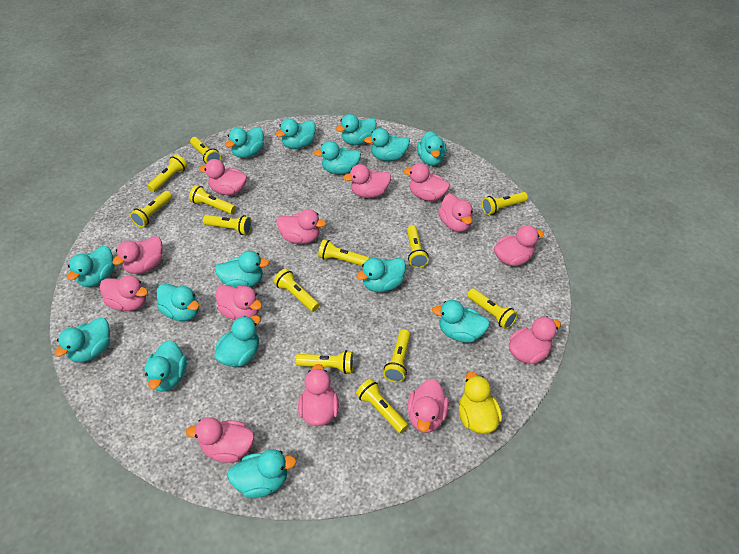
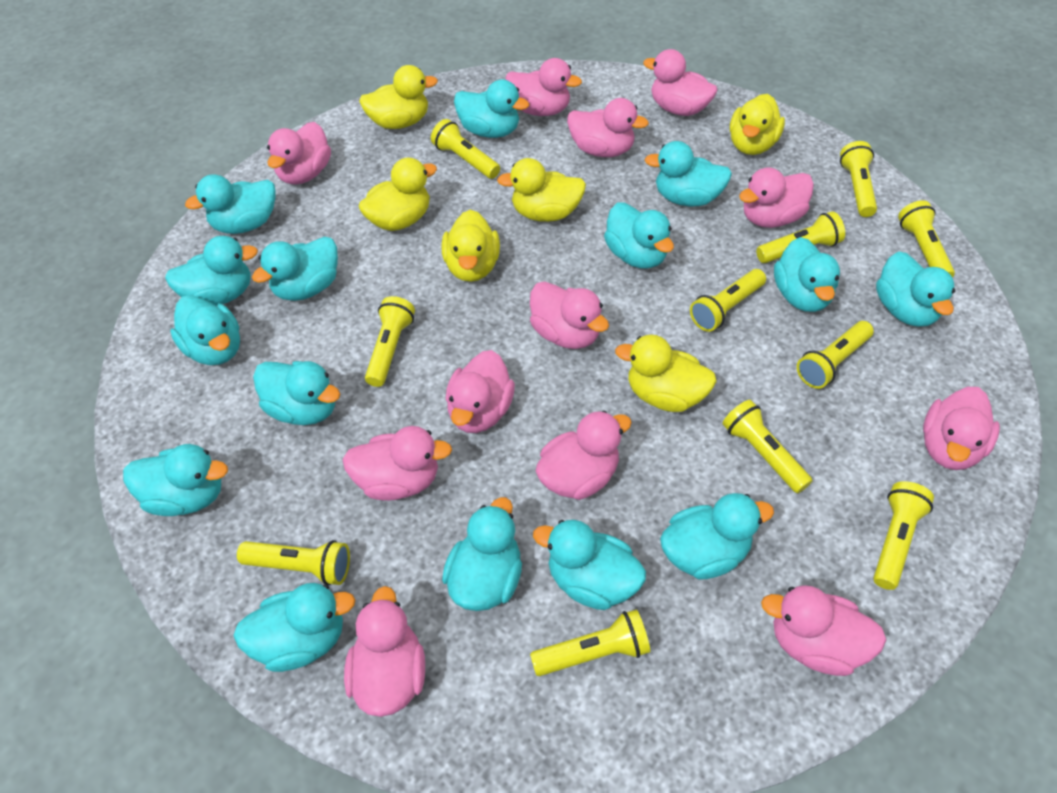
pink duck: [100,275,148,311] [112,236,162,274] [186,417,254,463] [199,159,247,195] [216,285,262,320] [276,209,326,244] [298,364,339,426] [343,164,391,198] [403,163,450,201] [407,379,449,433] [438,194,473,232] [494,225,544,266] [509,317,561,364] = 13 -> [267,122,331,185] [342,426,452,501] [344,586,425,717] [446,350,515,433] [506,58,582,116] [530,281,609,349] [536,411,632,500] [567,98,649,157] [643,49,717,116] [739,167,814,228] [761,585,886,676] [923,387,1000,470] = 12
yellow duck: [459,371,502,434] = 1 -> [359,65,438,129] [359,157,437,231] [442,210,500,282] [497,158,586,222] [615,335,717,412] [730,94,785,155] = 6
yellow flashlight: [130,191,172,227] [147,154,187,192] [189,185,236,214] [190,137,221,164] [203,215,252,235] [274,269,319,312] [295,350,354,374] [318,239,369,266] [356,379,408,433] [383,329,411,382] [407,225,429,268] [467,288,518,329] [482,192,528,215] = 13 -> [237,540,350,585] [365,296,415,387] [431,119,500,179] [530,609,650,676] [690,269,766,332] [723,400,812,493] [756,211,845,263] [797,321,874,389] [840,141,877,217] [873,481,934,590] [898,200,955,278] = 11

